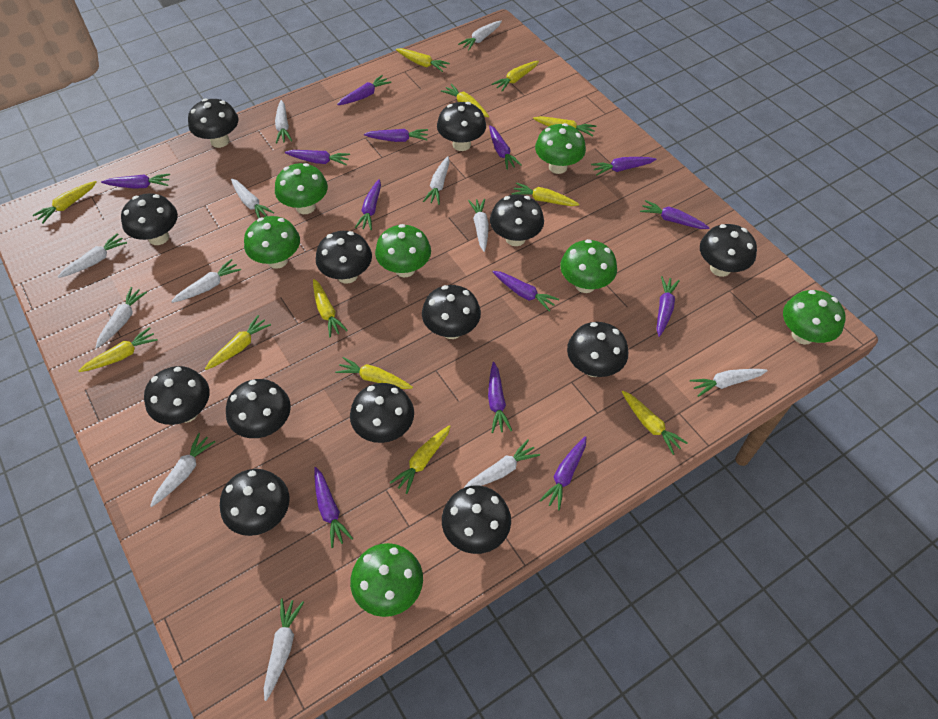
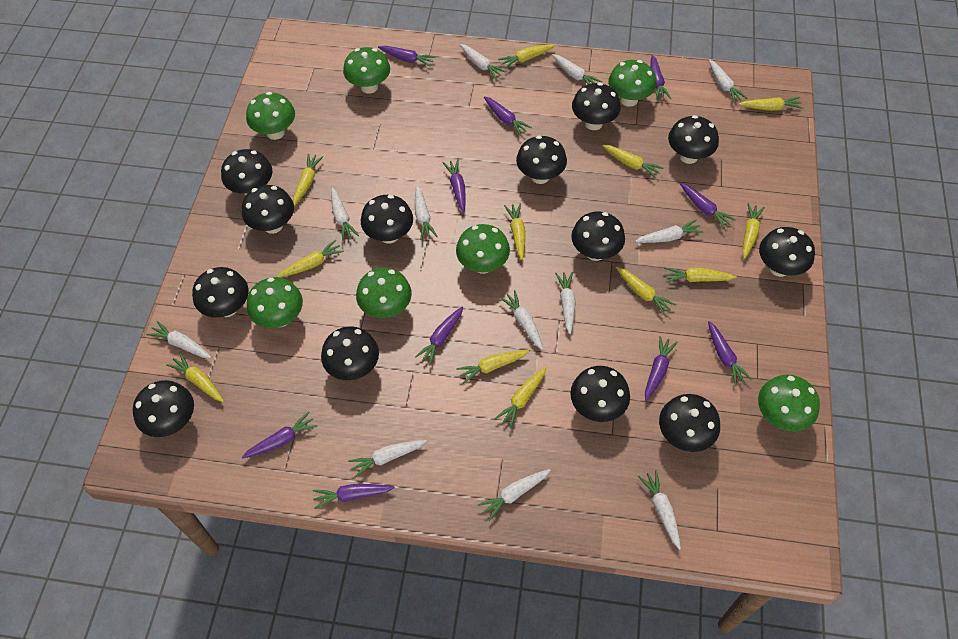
purple carrot: [101,174,170,189] [285,150,350,165] [314,467,353,548] [337,75,391,105] [355,179,381,230] [364,129,428,142] [488,362,512,433] [489,125,522,170] [493,271,559,312] [539,436,586,511] [591,157,656,176] [640,200,710,229] [657,276,680,337] = 13 -> [242,412,318,458] [313,484,395,509] [378,46,436,67] [415,306,463,366] [443,159,466,212] [484,96,532,136] [645,336,678,401] [650,55,671,100] [680,183,735,229] [708,321,752,386] = 10

